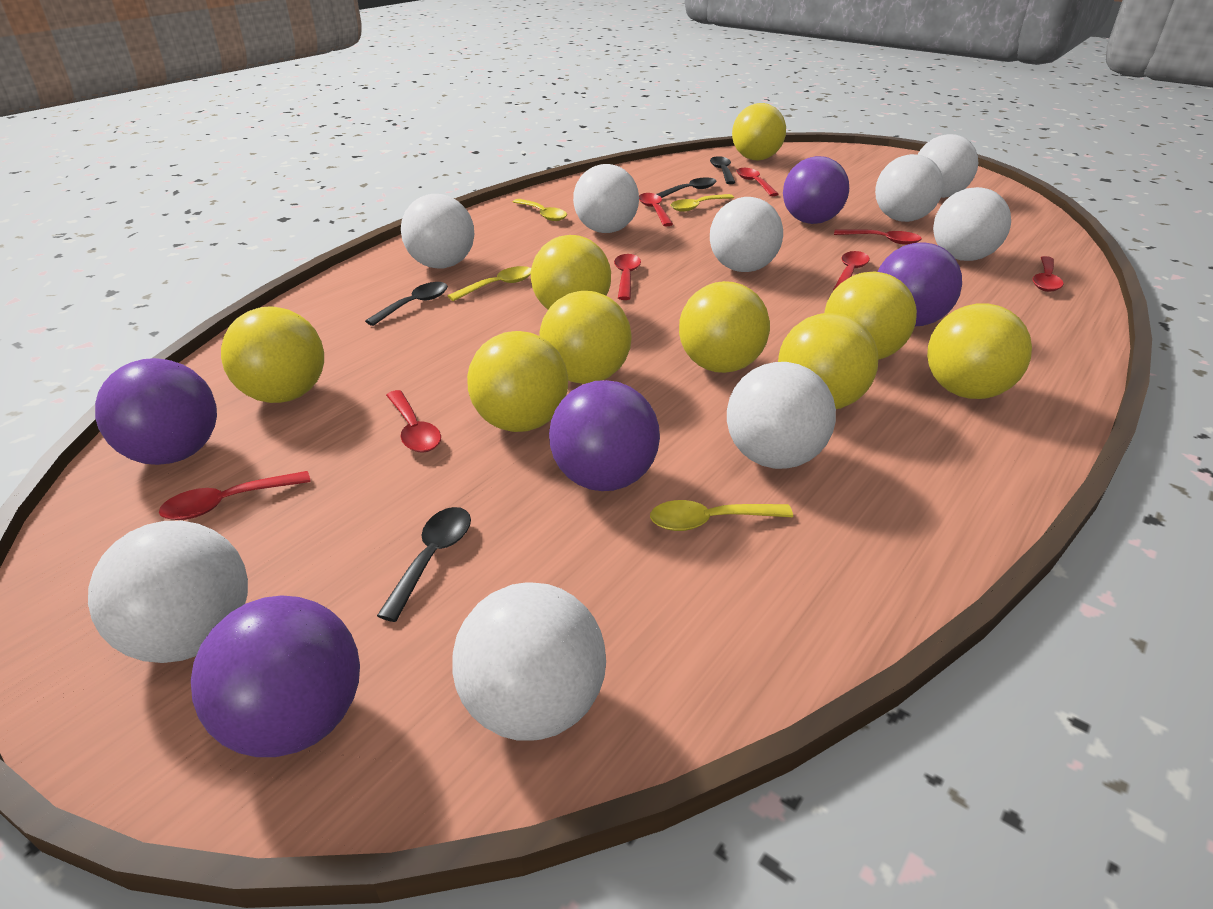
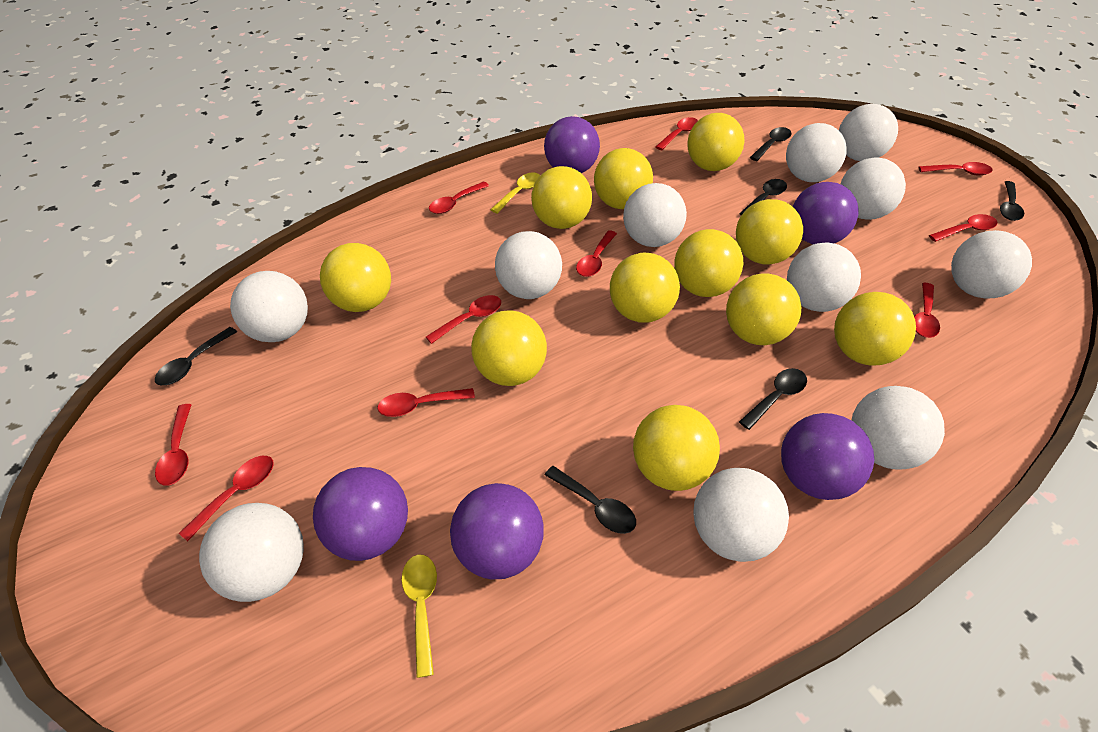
black spoon: [365,282,448,326] [377,507,471,622] [657,177,717,198] [710,156,736,184] = 4 -> [155,327,237,385] [545,466,636,534] [739,179,787,215] [739,368,807,430] [750,127,792,161] [1000,181,1024,221] = 6
red spoon: [159,471,311,520] [386,390,441,453] [614,254,641,300] [639,193,673,226] [737,168,778,196] [833,251,870,291] [834,229,922,245] [1033,256,1064,292] = 8 -> [155,404,191,486] [179,456,274,541] [377,388,475,417] [426,295,501,344] [429,181,489,214] [576,230,617,277] [656,117,698,150] [914,283,940,338] [919,162,993,175] [929,214,997,242] = 10
white ball: [88,521,248,663] [401,194,474,268] [452,582,606,741] [573,164,639,233] [710,197,783,272] [727,362,836,469] [875,154,944,222] [917,134,978,198] [933,187,1011,261] = 9 -> [199,503,304,602] [230,271,308,342] [495,231,562,299] [623,183,687,247] [693,468,789,562] [786,123,847,182] [787,243,861,312] [839,104,898,161] [841,157,906,220] [852,386,945,470] [951,230,1032,298] = 11
yellow ball: [221,307,324,403] [467,331,568,432] [531,235,611,310] [539,291,631,384] [679,281,770,373] [732,103,786,160] [778,313,878,409] [824,271,917,360] [927,304,1032,399] = 9 -> [320,243,391,312] [471,310,547,386] [531,166,592,229] [594,148,653,209] [610,253,680,323] [633,405,720,491] [675,229,743,297] [687,113,744,171] [726,273,801,345] [736,199,803,265] [834,292,916,366] = 11
yellow spoon: [448,266,531,301] [513,199,567,221] [650,500,793,531] [671,194,734,212] = 4 -> [401,555,437,678] [490,173,540,214] = 2

